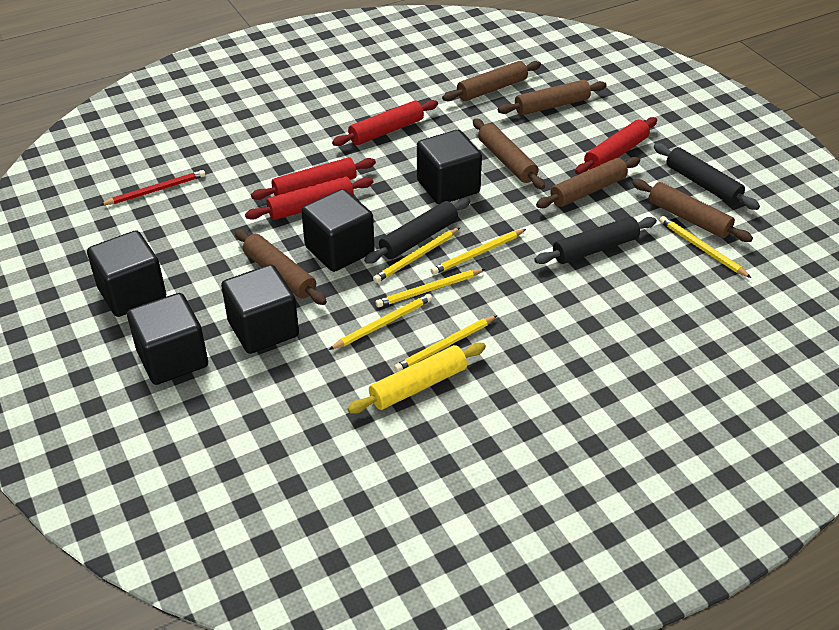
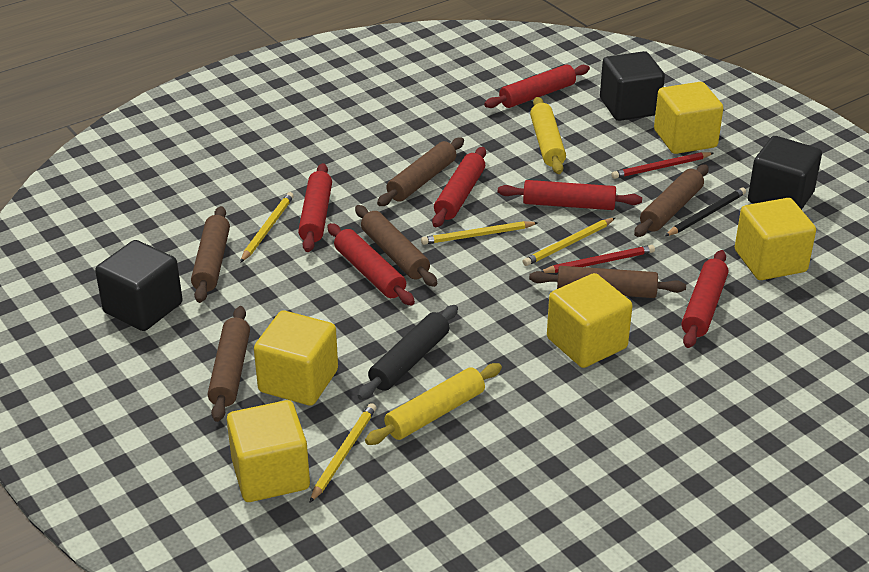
black cube: [87,230,166,317] [127,293,208,385] [221,265,299,354] [301,189,375,272] [417,130,482,205] = 5 -> [95,240,183,331] [600,51,665,121] [748,136,822,210] = 3
black pencil: none = 0 -> [665,188,746,236] = 1
black rolling pin: [364,198,470,264] [534,217,657,264] [654,143,760,210] = 3 -> [358,305,458,400] = 1
red pencil: [100,170,206,205] = 1 -> [541,245,655,273] [611,152,713,179] = 2
red rolling pin: [245,177,373,220] [251,157,376,200] [332,100,438,146] [575,117,657,175] = 4 -> [298,163,332,252] [327,223,415,305] [432,147,486,227] [484,64,590,108] [498,180,642,210] [681,250,728,348] = 6
yellow cube: none = 0 -> [227,400,310,502] [254,311,338,406] [547,273,632,368] [654,82,723,154] [735,198,816,280] = 5
yellow pencil: [329,294,432,350] [373,228,460,283] [375,269,485,307] [394,315,498,372] [431,229,526,275] [659,216,751,278] = 6 -> [240,192,294,263] [309,403,377,503] [421,221,538,245] [523,218,615,266] = 4
yellow rolling pin: [347,342,486,414] = 1 -> [365,363,502,445] [530,97,566,174] = 2

